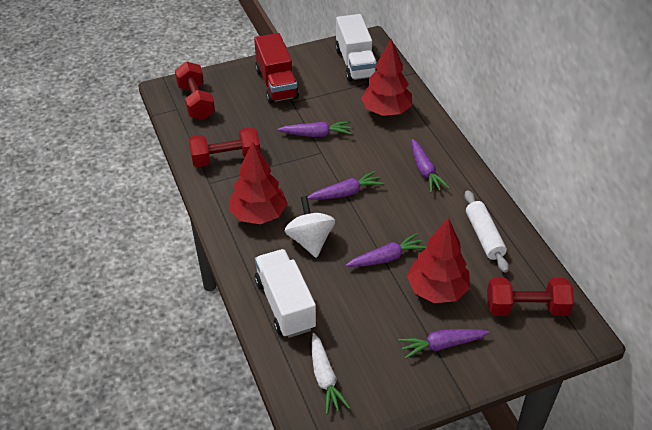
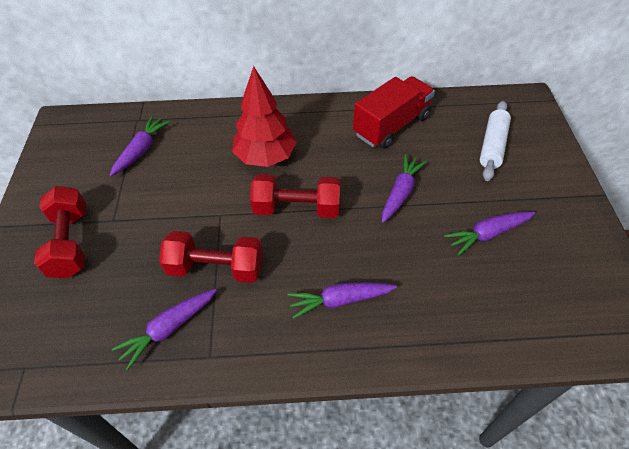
red tree: [229,142,288,224] [361,39,412,116] [407,218,470,303] = 3 -> [232,66,297,167] = 1
white carrot: [312,333,350,415] = 1 -> none = 0
white spinning top: [285,196,335,258] = 1 -> none = 0
white truck: [255,249,316,338] [335,14,377,82] = 2 -> none = 0

